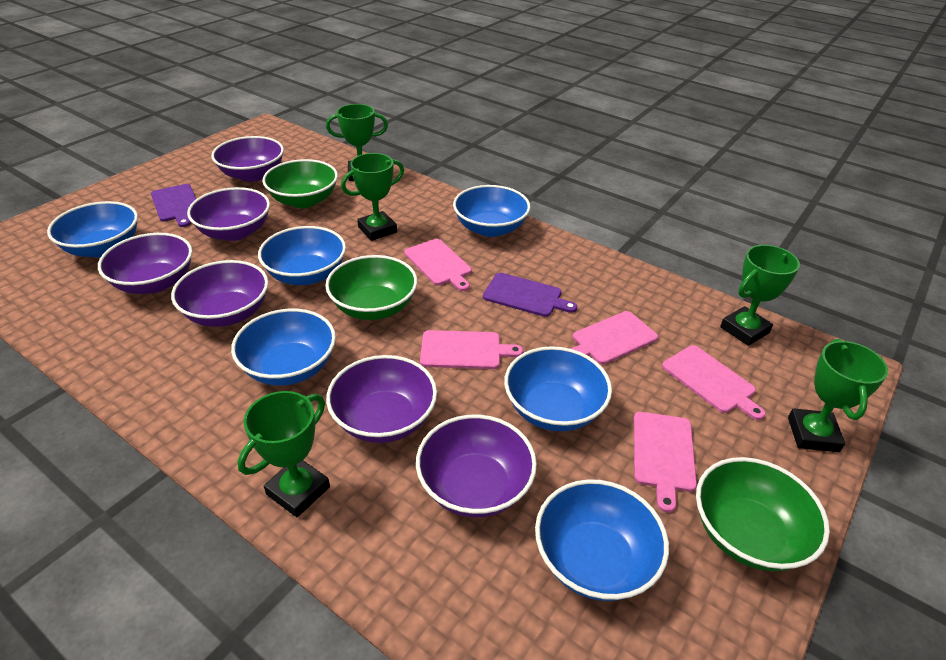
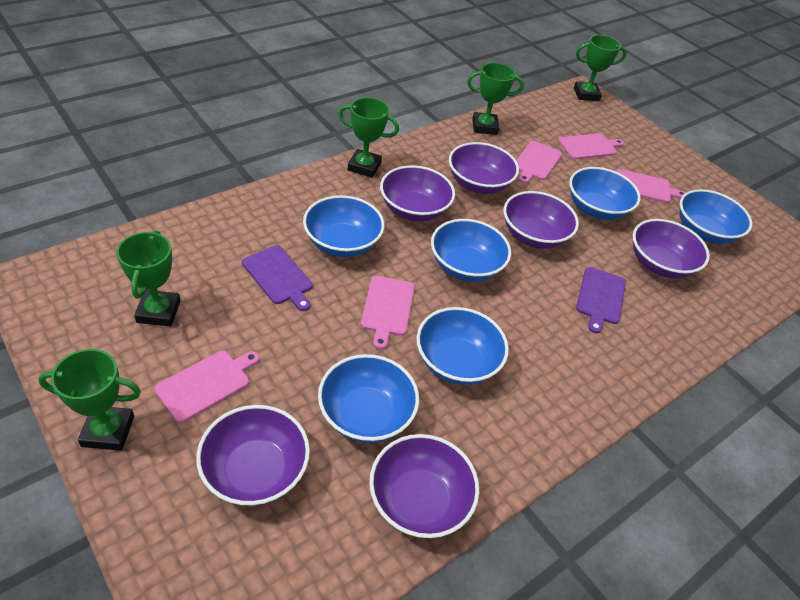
green bowl: [262,159,338,208] [325,255,417,320] [696,457,830,571] = 3 -> none = 0

